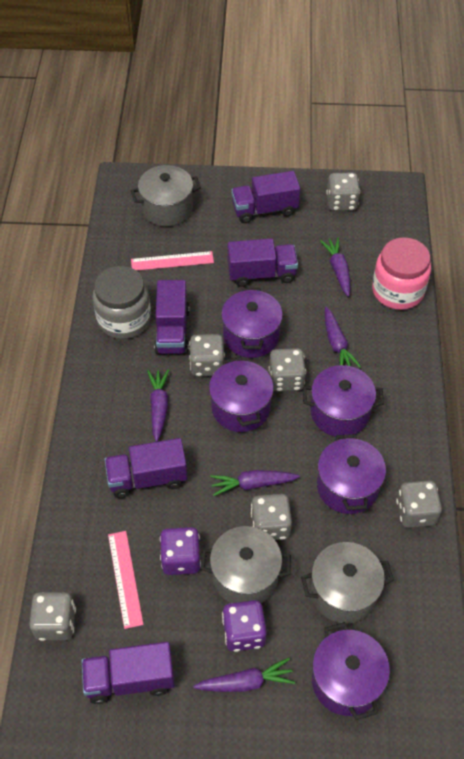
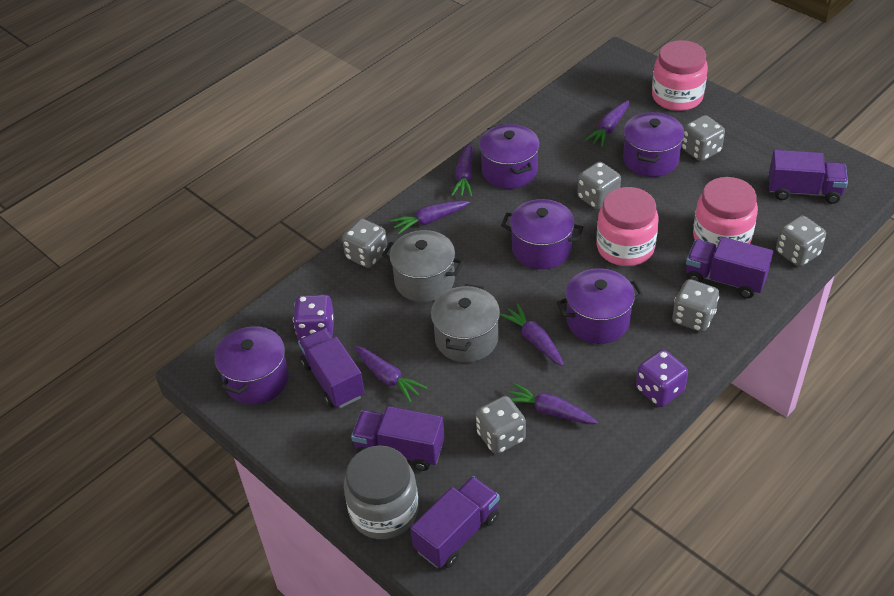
grey pot: [131,165,201,226] [200,526,291,603] [301,542,394,623] = 3 -> [382,230,464,302] [431,284,500,362] = 2
pink jar: [372,237,431,310] = 1 -> [597,187,659,266] [652,40,708,111] [693,177,758,247] = 3
pink ruler: [108,531,144,629] [131,251,214,271] = 2 -> none = 0
purple carrot: [147,369,169,442] [193,658,295,692] [210,470,300,496] [320,237,350,297] [325,307,361,368] = 5 -> [354,346,427,403] [390,201,470,235] [451,143,473,197] [500,304,564,366] [508,382,598,424] [584,100,629,147] = 6

